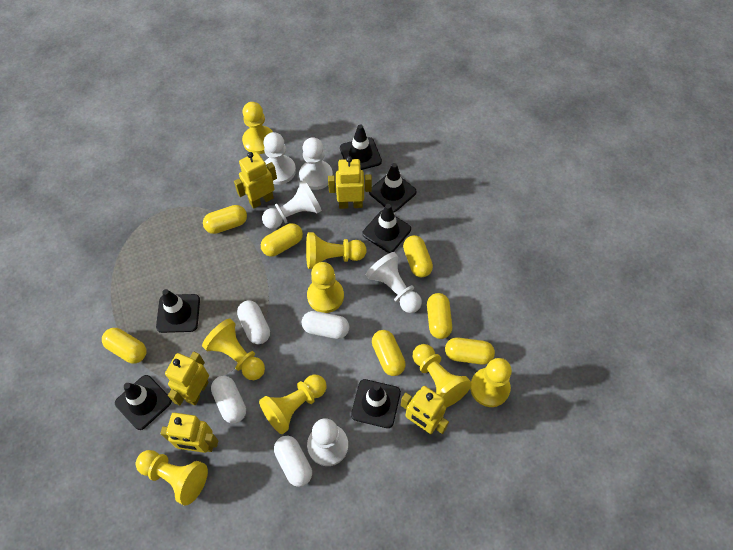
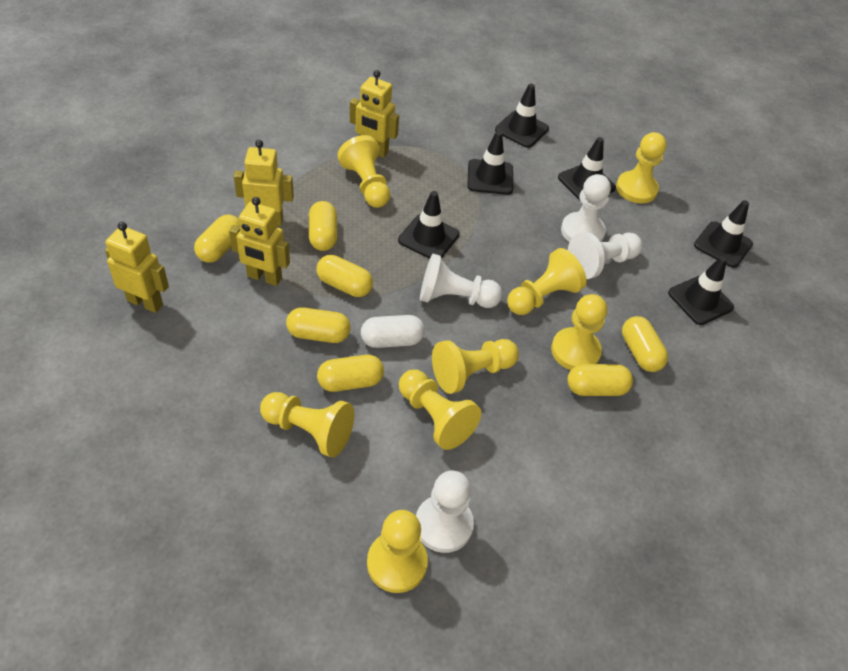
white capsule: [211,376,246,424] [237,300,270,344] [274,436,312,487] [302,311,349,339] = 4 -> [361,315,425,348] = 1
white pawn: [262,180,322,229] [263,132,296,185] [299,137,333,190] [307,418,348,466] [366,252,422,313] = 5 -> [416,471,474,553] [420,254,502,308] [561,174,611,242] [568,232,643,279] = 4
yellow robot: [160,413,218,453] [165,352,209,406] [234,152,277,209] [328,156,372,209] [401,386,449,434] = 5 -> [105,222,169,313] [229,197,290,286] [234,140,294,226] [350,70,399,158] = 4

